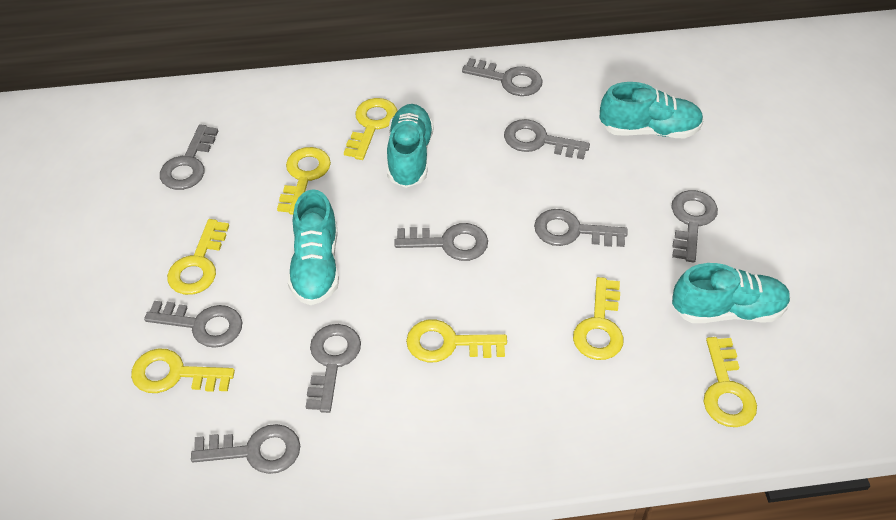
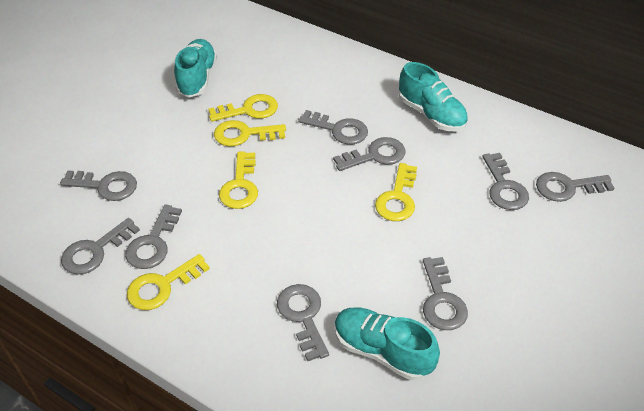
turquoise shoe: [288,189,339,305] [387,104,434,188] [599,82,704,138] [672,263,791,323] = 4 -> [174,39,217,97] [335,307,440,381] [399,62,468,132] = 3
yellow key: [131,348,235,393] [167,219,229,295] [277,147,331,215] [344,98,398,160] [406,319,507,362] [573,277,624,360] [704,337,757,427] = 7 -> [127,254,210,310] [208,94,278,122] [214,120,286,146] [219,151,258,209] [375,163,417,221] = 5

